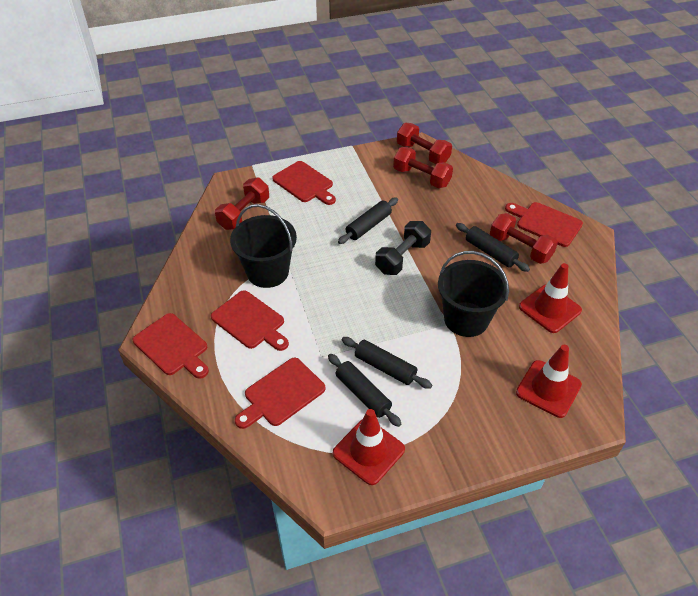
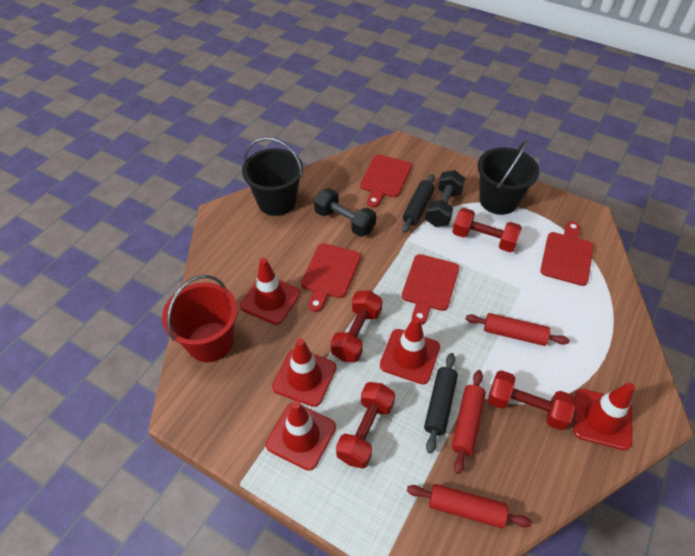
black dumbbell: [375,221,431,275] = 1 -> [314,188,376,237] [425,170,465,227] = 2
black rolling pin: [328,354,401,427] [338,197,398,244] [342,337,432,389] [456,223,530,272] = 4 -> [402,174,435,233] [424,353,458,453] = 2
red bucket: none = 0 -> [162,275,238,362] = 1
red cutting board: [133,313,209,379] [211,290,289,351] [235,358,326,429] [272,161,336,205] [505,202,583,247] = 5 -> [301,243,361,312] [360,155,412,207] [402,254,459,325] [540,221,594,286] = 4
red rolling pin: none = 0 -> [407,484,532,528] [452,370,486,474] [466,313,570,346] = 3
red traffic cone: [333,409,405,485] [516,345,582,418] [519,263,582,333] = 3 -> [240,258,300,325] [266,401,336,471] [272,339,336,407] [380,317,440,384] [573,383,635,450] = 5

